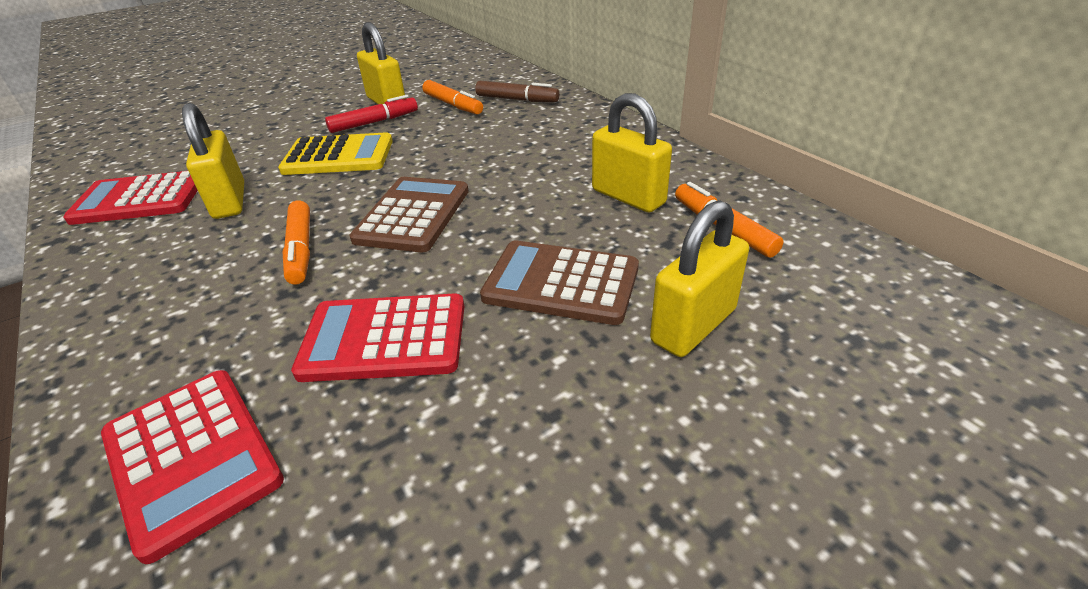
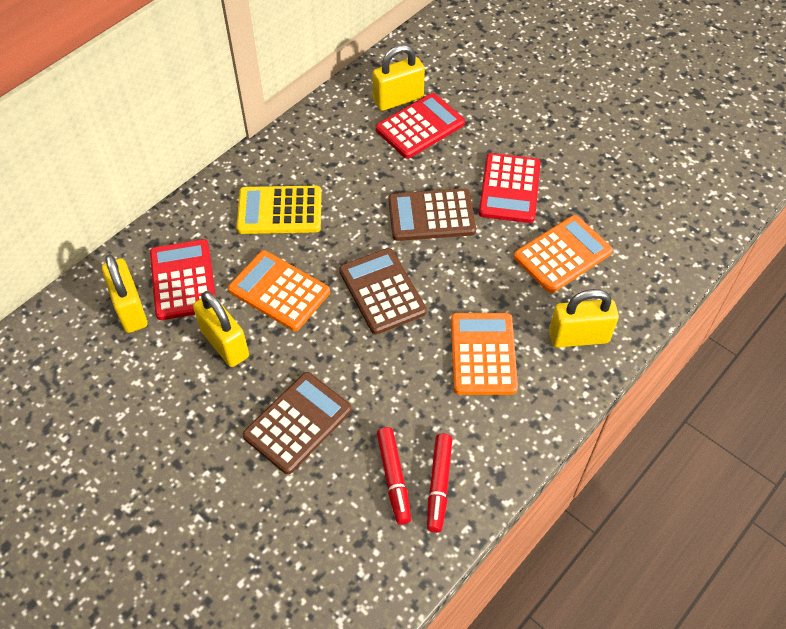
brown calculator: [349,177,469,252] [480,241,639,325] = 2 -> [243,372,352,474] [339,248,427,335] [389,189,476,241] = 3
brown marker: [475,81,559,102] = 1 -> none = 0
orange calculator: none = 0 -> [228,250,330,331] [451,313,518,395] [514,215,613,293] = 3
orange marker: [282,200,310,285] [422,80,483,114] [675,182,784,258] = 3 -> none = 0
red marker: [325,95,418,133] = 1 -> [377,427,411,525] [427,434,452,533] = 2

